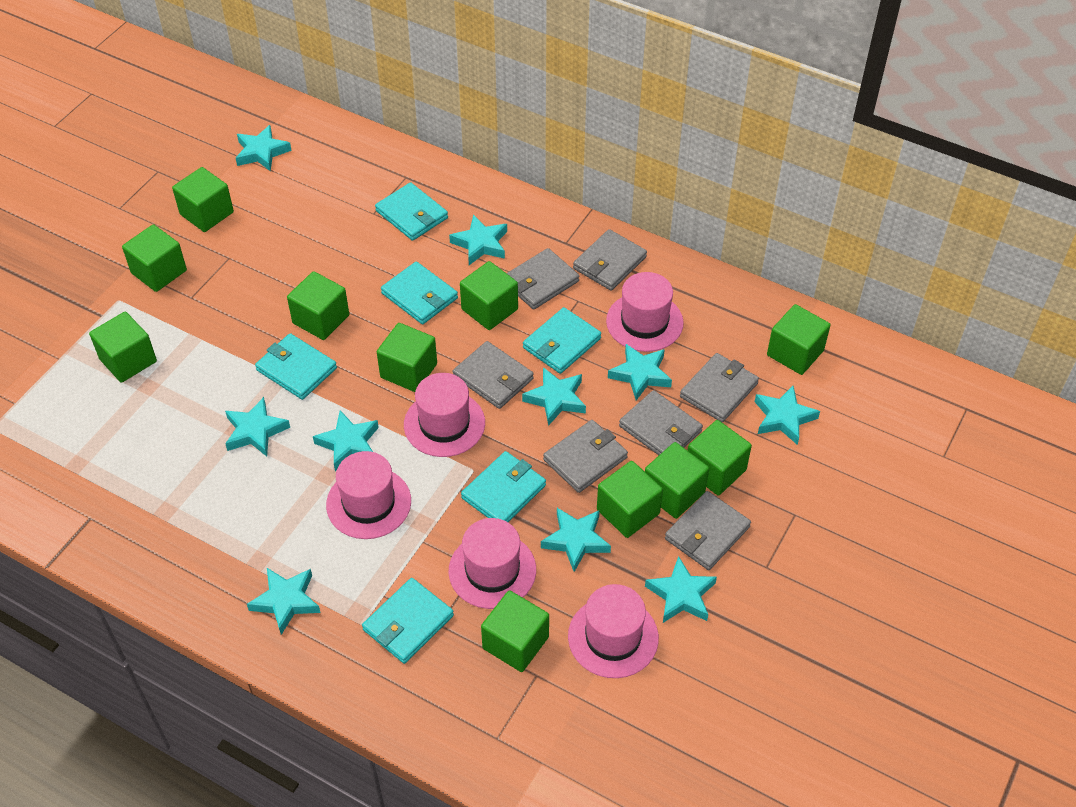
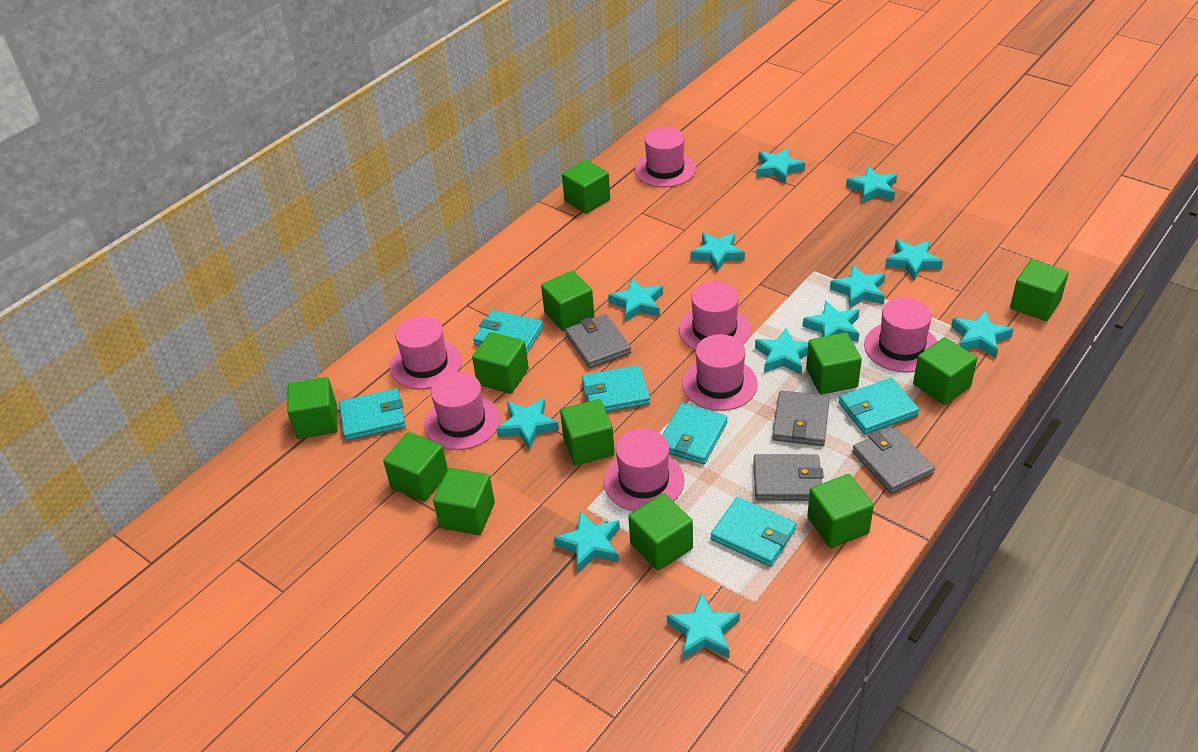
green cube: [89,312,157,383] [122,224,187,292] [172,167,234,232] [287,271,349,340] [377,323,437,392] [460,261,518,330] [481,590,549,672] [597,461,663,538] [645,442,709,519] [688,420,752,495] [767,304,831,375] = 11 -> [287,377,338,439] [383,432,448,502] [433,468,495,535] [472,332,529,394] [541,271,594,331] [560,399,615,466] [562,160,610,214] [628,493,693,571] [806,332,862,395] [807,474,874,548] [913,337,977,405] [1010,259,1069,321] = 12
grey wallet: [453,341,534,409] [507,248,579,310] [543,420,628,493] [573,229,647,291] [619,390,703,455] [665,491,751,570] [680,353,759,422] = 7 -> [565,314,631,368] [753,454,824,501] [772,390,830,446] [852,427,935,494] = 4
pink hat: [326,451,411,539] [404,373,485,457] [449,518,536,609] [568,584,659,678] [606,272,684,352] = 5 -> [390,316,462,390] [425,372,500,450] [604,429,685,511] [635,127,696,187] [679,282,751,350] [682,334,758,411] [864,298,938,372] = 7
turquoise star: [225,397,290,457] [236,125,292,171] [247,568,321,635] [313,410,379,471] [449,215,507,265] [522,367,586,426] [541,508,611,572] [608,344,672,400] [645,556,717,623] [755,386,820,445] = 10 -> [496,398,559,450] [554,511,620,573] [608,278,663,322] [667,593,740,660] [691,233,745,272] [755,328,808,375] [756,148,805,184] [803,301,859,342] [830,265,885,309] [846,166,897,204] [885,239,943,280] [951,310,1014,358] = 12

